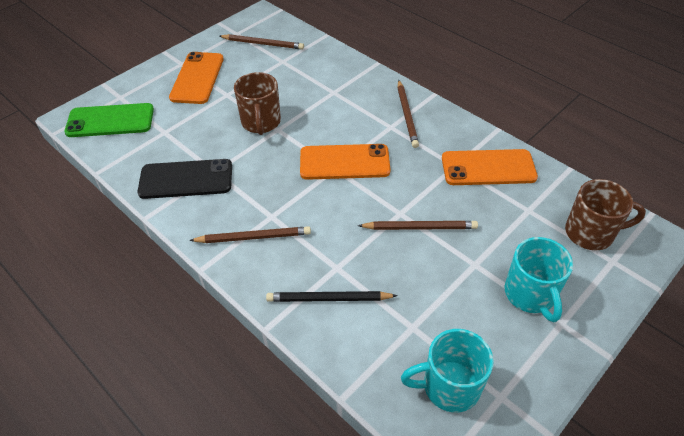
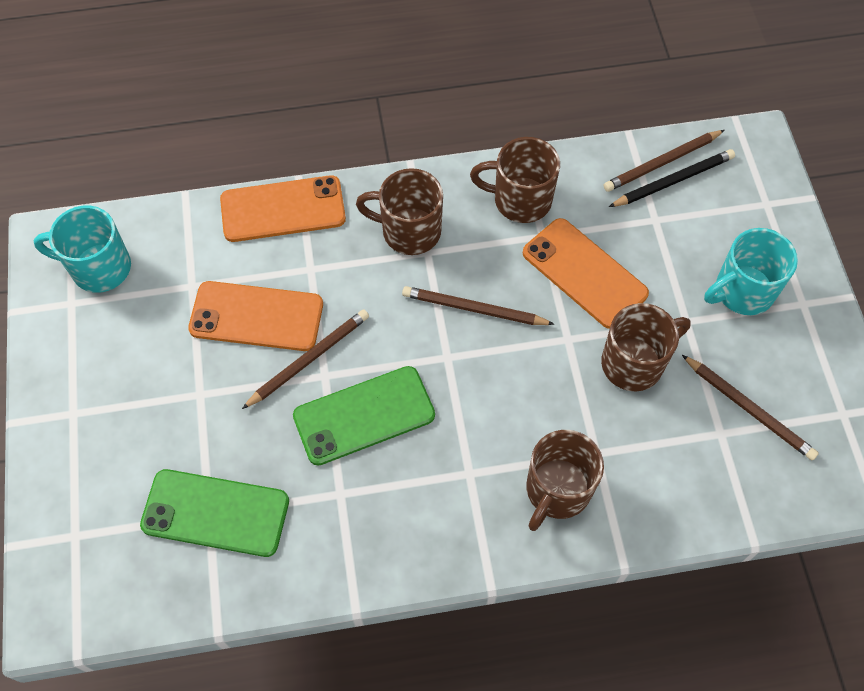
black phone: [137,159,232,199] = 1 -> none = 0
brown mug: [234,72,281,135] [565,179,646,250] = 2 -> [356,168,443,255] [470,137,560,223] [526,430,604,531] [601,303,691,391] = 4
green phone: [64,103,154,137] = 1 -> [140,469,289,557] [293,366,435,466] = 2

